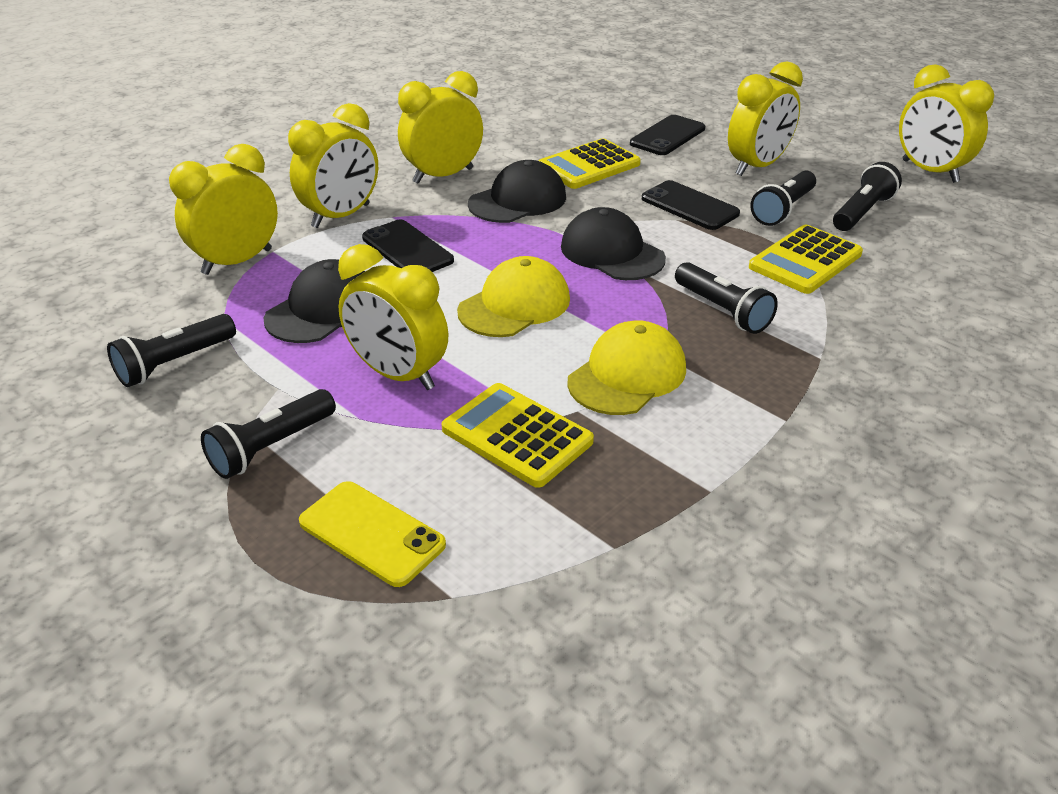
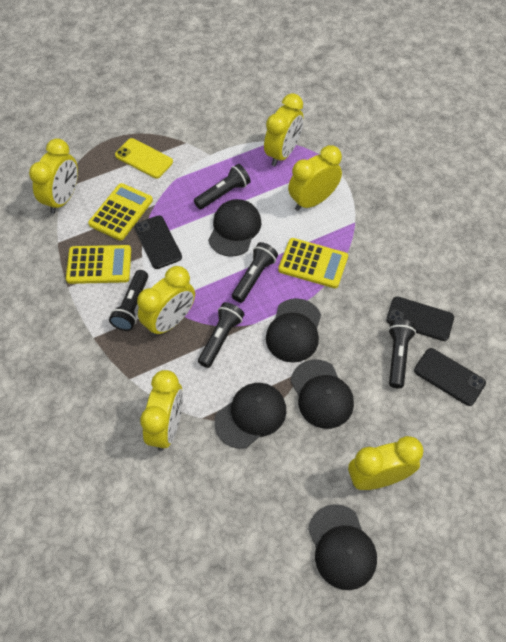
black cap: [264,259,365,343] [468,160,566,223] [561,207,666,280] = 3 -> [208,199,261,257] [214,383,286,449] [266,298,321,363] [291,359,354,429] [308,504,377,590] = 5
yellow cap: [457,256,570,337] [567,320,686,415] = 2 -> none = 0

